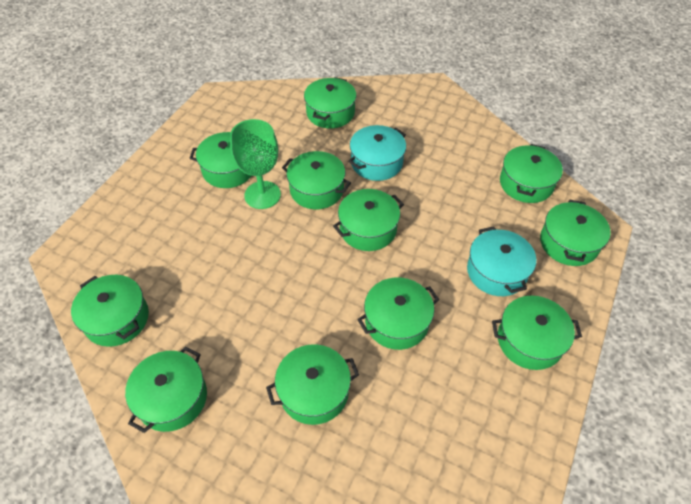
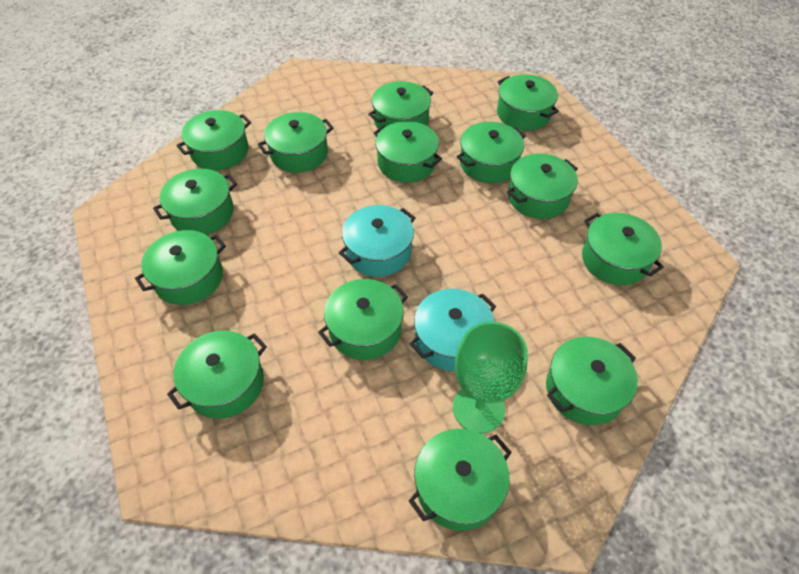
green pot: [71,275,149,347] [125,346,207,433] [190,132,251,188] [266,344,359,425] [282,151,351,209] [304,77,356,129] [333,189,404,251] [357,277,439,350] [492,296,582,370] [500,144,563,203] [540,200,611,266] = 11 -> [135,230,226,305] [153,169,237,235] [167,331,267,419] [176,110,251,170] [258,112,334,173] [318,279,408,360] [368,81,433,129] [374,121,442,183] [409,429,512,531] [456,122,526,183] [497,74,559,131] [507,154,578,219] [546,336,638,425] [582,213,664,285] = 14

